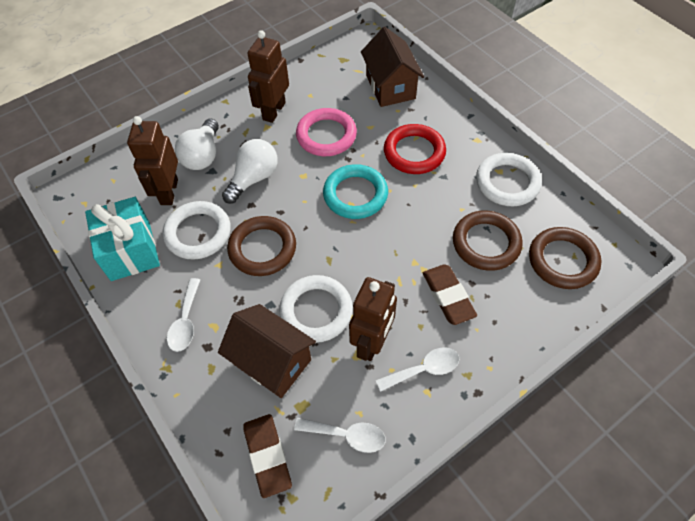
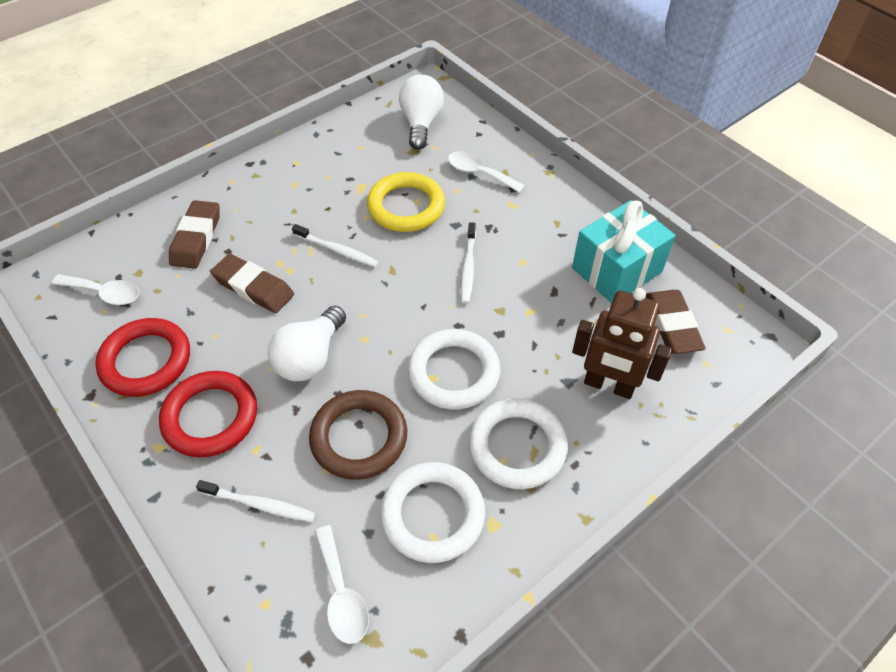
brown eraser: [243,414,292,498] [423,264,477,325] = 2 -> [169,200,220,269] [210,254,294,313] [646,290,706,354] = 3
brown house: [218,304,316,398] [361,27,424,107] = 2 -> none = 0
brown ring: [227,216,296,276] [453,211,523,271] [529,227,602,289] = 3 -> [309,390,407,480] = 1
brown robot: [127,116,178,205] [247,30,289,123] [349,277,397,361] = 3 -> [572,288,672,399] = 1
pink ring: [296,108,357,156] = 1 -> none = 0
red ring: [384,124,446,174] = 1 -> [95,318,190,397] [159,371,257,458] = 2
turquoise ring: [323,164,388,219] = 1 -> none = 0
white toothbrush: none = 0 -> [196,480,315,522] [292,224,379,267] [461,222,476,304] = 3
yellow ring: none = 0 -> [367,172,445,232] = 1

